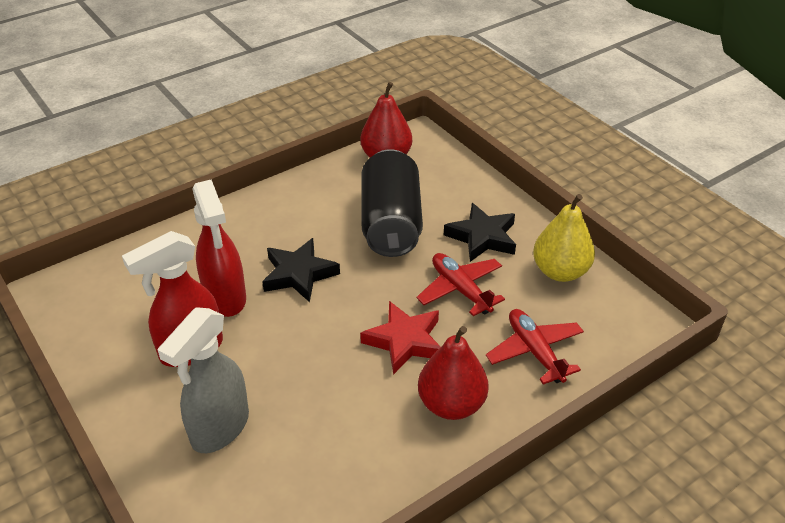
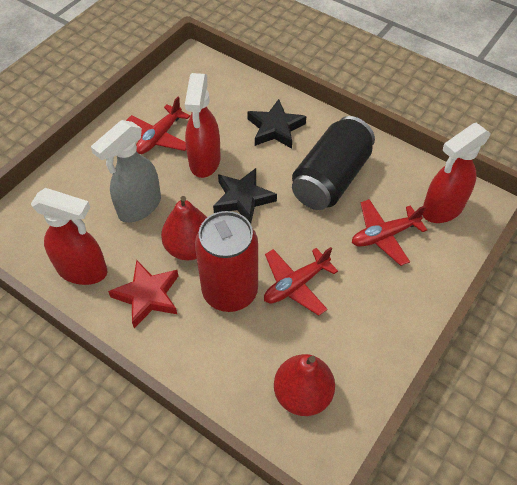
red can: none = 0 -> [195,211,258,312] = 1
red plane: [417,253,505,316] [486,309,584,385] = 2 -> [126,97,190,154] [264,247,338,316] [352,199,427,266] = 3
red spray bottle: [122,231,223,367] [192,179,246,317] = 2 -> [31,188,107,285] [185,73,221,178] [422,123,491,223] = 3
yellow pear: [533,194,595,282] = 1 -> none = 0

